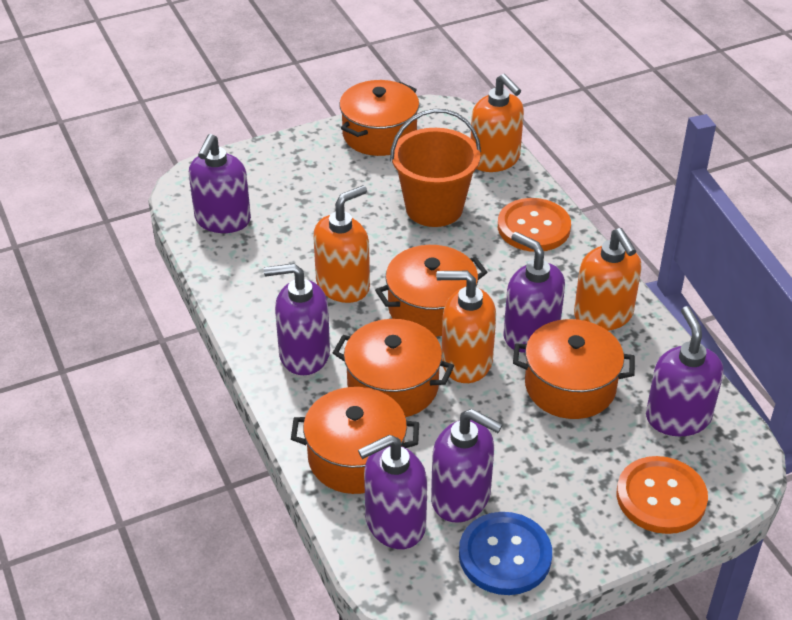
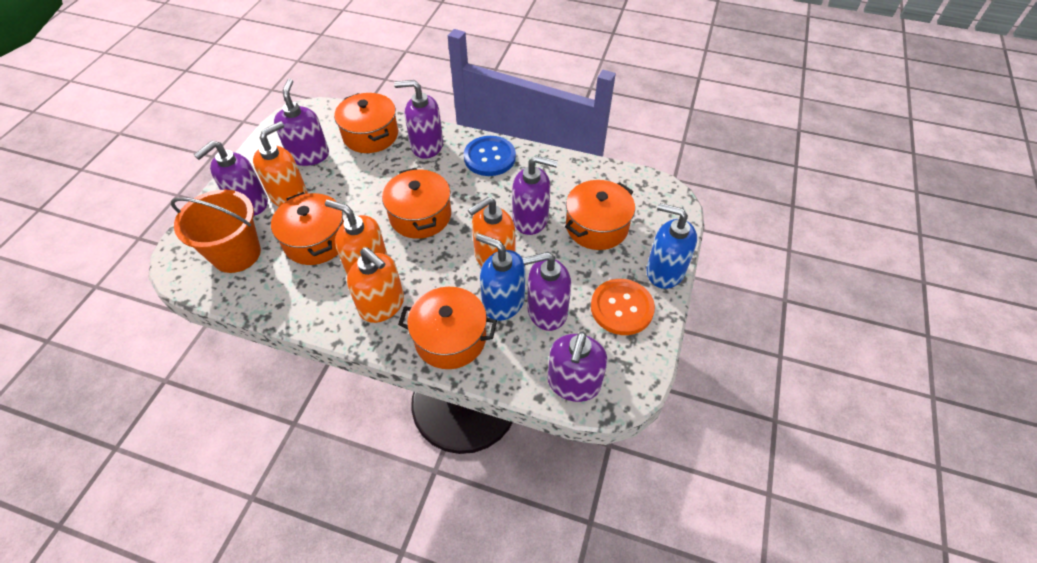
blue soap dispenser: none = 0 -> [476,234,525,321] [646,203,697,289] = 2
orange button: [498,198,571,252] [617,456,708,534] = 2 -> [591,279,655,335] = 1

